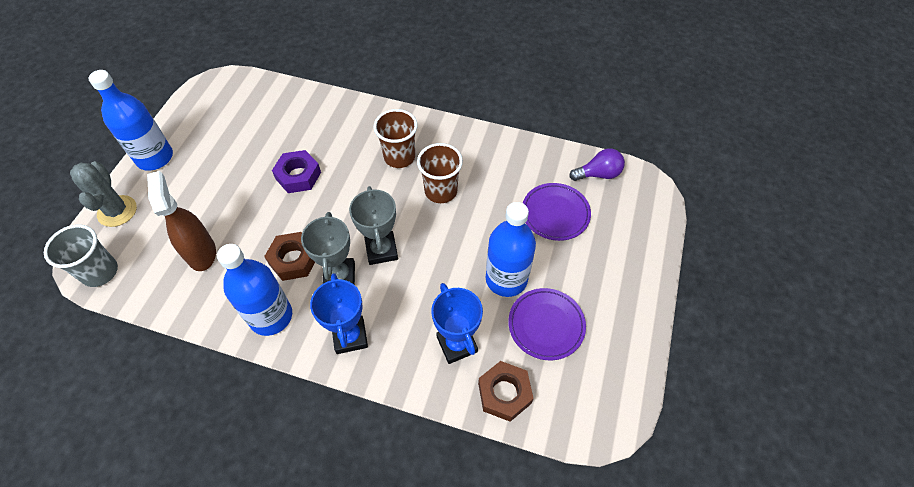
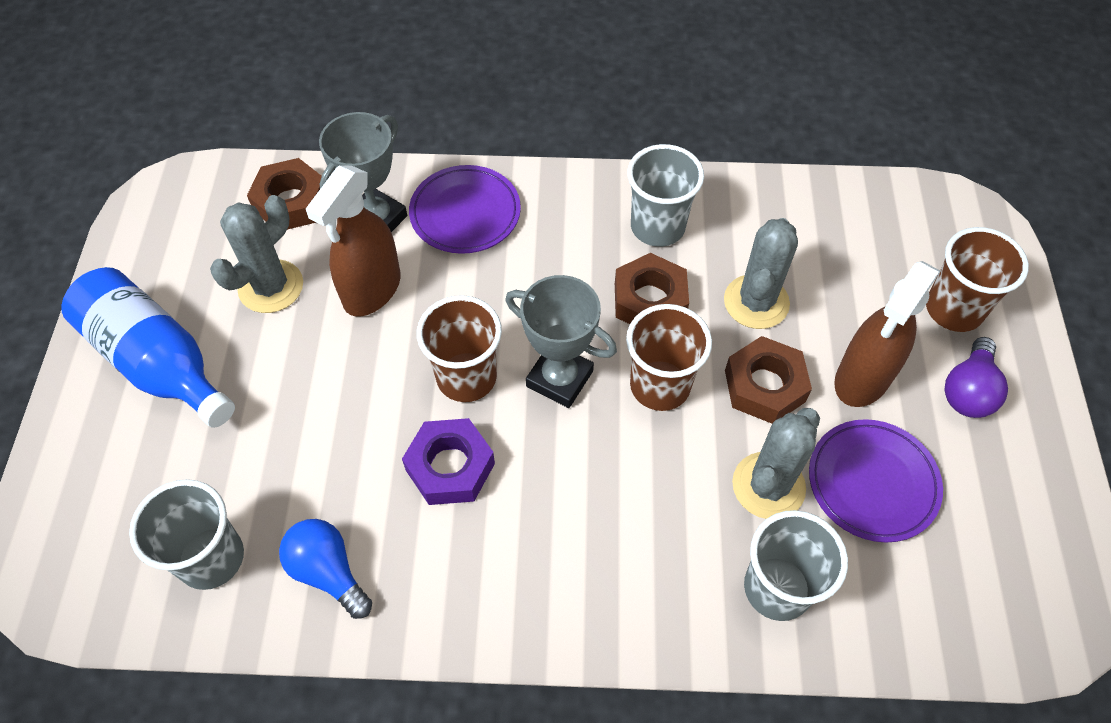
blue bottle: [88,70,173,171] [217,244,292,336] [486,202,536,297] = 3 -> [61,267,235,428] = 1
blue light bulb: none = 0 -> [279,519,372,619] = 1
blue trophy: [310,273,368,354] [431,283,483,364] = 2 -> none = 0
brown cup: [373,109,418,168] [417,143,463,203] = 2 -> [417,295,502,402] [626,304,712,411] [926,227,1029,332] = 3
brown nut: [264,232,315,281] [478,361,534,422] = 2 -> [247,158,322,230] [615,253,689,324] [725,336,812,424] = 3
brown spray bottle: [147,171,216,271] = 1 -> [306,165,401,316] [834,261,940,407] = 2
grey cactus: [70,161,137,227] = 1 -> [210,195,303,313] [724,218,798,329] [732,408,820,519] = 3
grey cup: [44,224,118,287] = 1 -> [129,479,244,590] [627,144,704,247] [744,510,848,621] = 3

